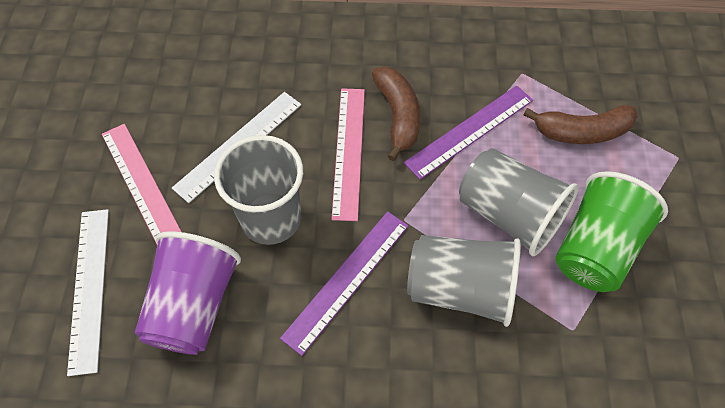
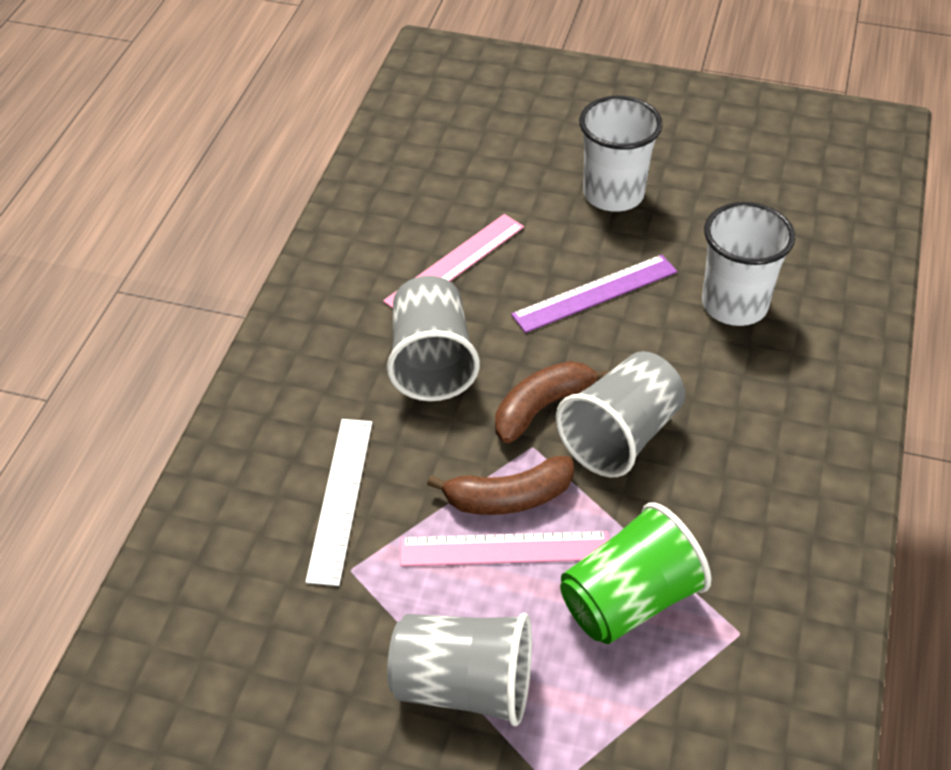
purple cup: [135,231,241,355] = 1 -> none = 0
purple ruler: [280,211,409,356] [404,86,533,180] = 2 -> [511,255,677,333] = 1
white cup: none = 0 -> [579,96,663,212] [702,202,795,326] = 2
white ruler: [67,209,109,376] [172,92,301,203] = 2 -> [306,419,372,586] = 1

